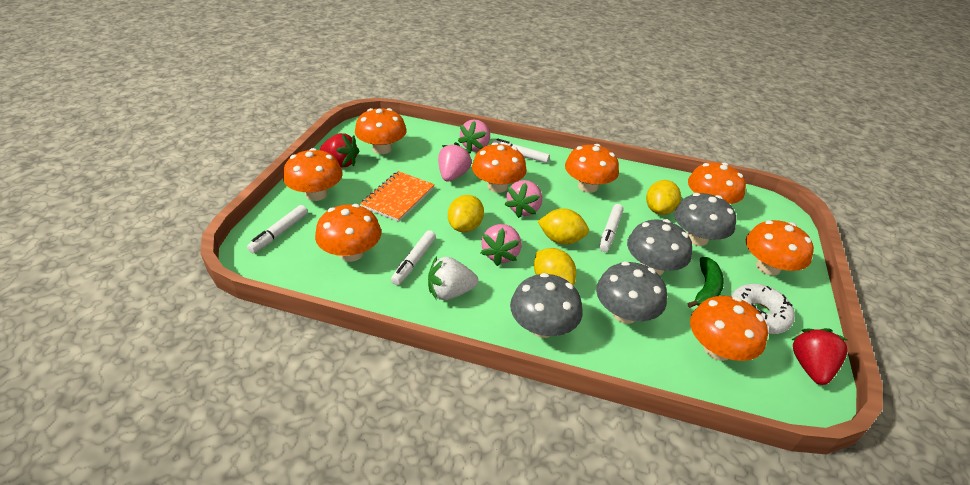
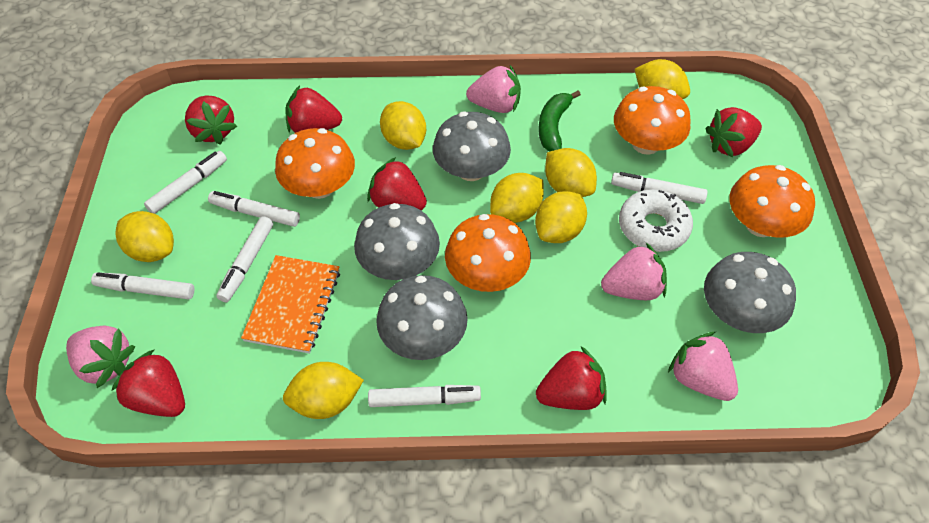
orange mushroom: [283,148,343,201] [315,204,381,262] [355,108,407,154] [472,142,527,193] [565,144,619,193] [688,162,746,204] [690,296,768,361] [746,220,814,276] = 8 -> [275,128,355,199] [445,214,531,292] [614,86,691,155] [729,165,815,238] = 4
red strawberry: [320,133,360,167] [792,328,848,385] = 2 -> [112,349,185,417] [185,95,237,145] [285,85,342,133] [367,157,427,210] [536,346,607,410] [705,107,762,157] = 6
white marker: [247,205,308,253] [391,230,436,285] [492,138,550,163] [599,204,623,252] = 4 -> [91,272,194,299] [144,151,227,214] [208,191,300,227] [216,216,273,302] [368,385,481,407] [611,172,708,204] = 6
white strawberry: [428,256,479,300] = 1 -> none = 0
yellow lemon: [448,195,484,232] [534,248,576,286] [537,209,589,244] [646,180,681,215] = 4 -> [115,211,174,262] [283,362,364,419] [380,101,426,150] [490,173,544,223] [535,191,587,243] [545,148,597,197] [635,59,690,99] = 7

